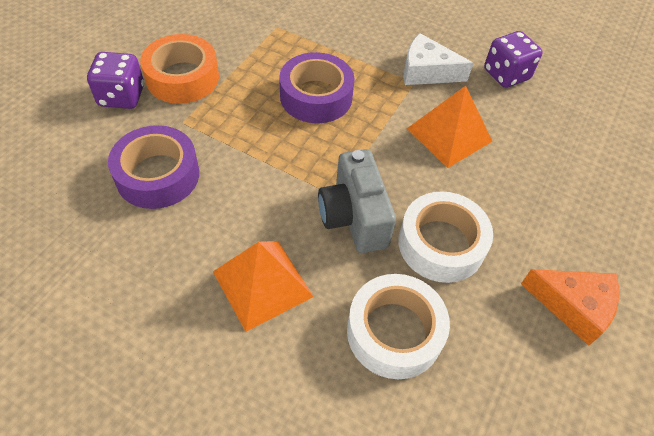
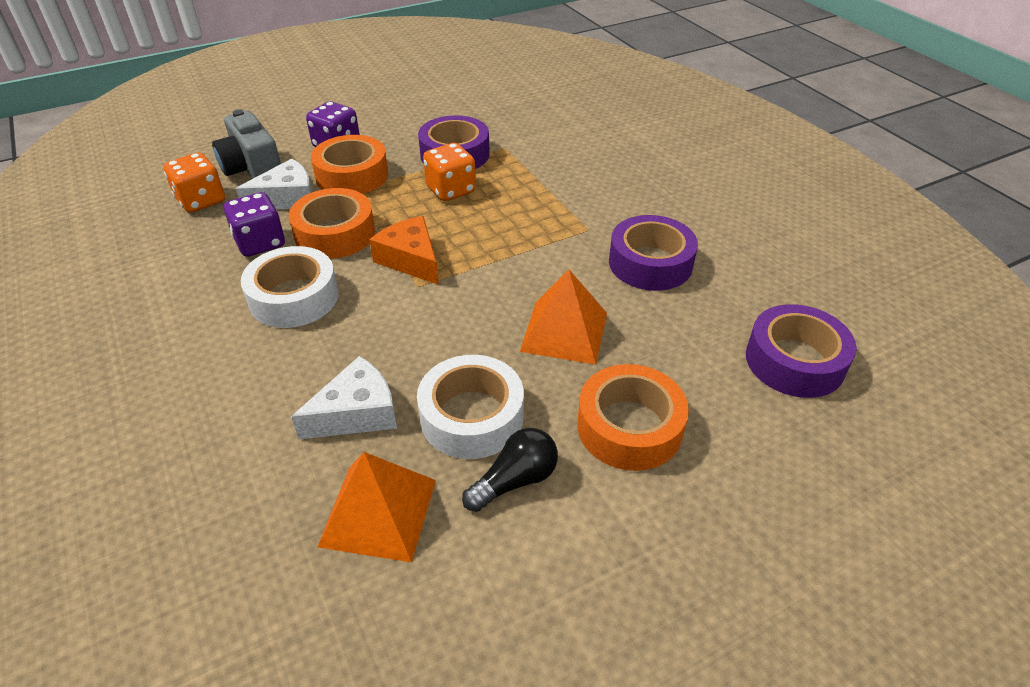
black light bulb: none = 0 -> [462,428,558,512] = 1
orange dice: none = 0 -> [164,152,225,213] [423,143,476,201] = 2
orange tape: [140,34,219,104] = 1 -> [289,188,375,259] [311,135,388,194] [577,364,689,471] = 3
purple tape: [108,125,199,209] [279,52,355,123] = 2 -> [418,115,490,169] [609,215,698,291] [746,304,857,398] = 3
white cheese: [403,33,473,85] = 1 -> [236,159,312,209] [291,356,397,439] = 2

